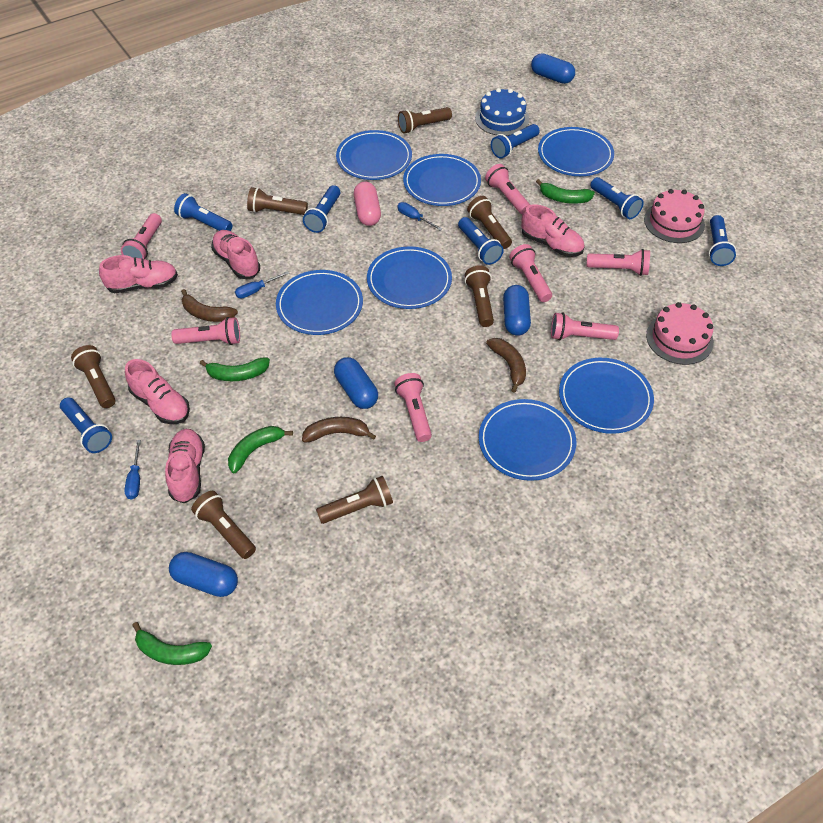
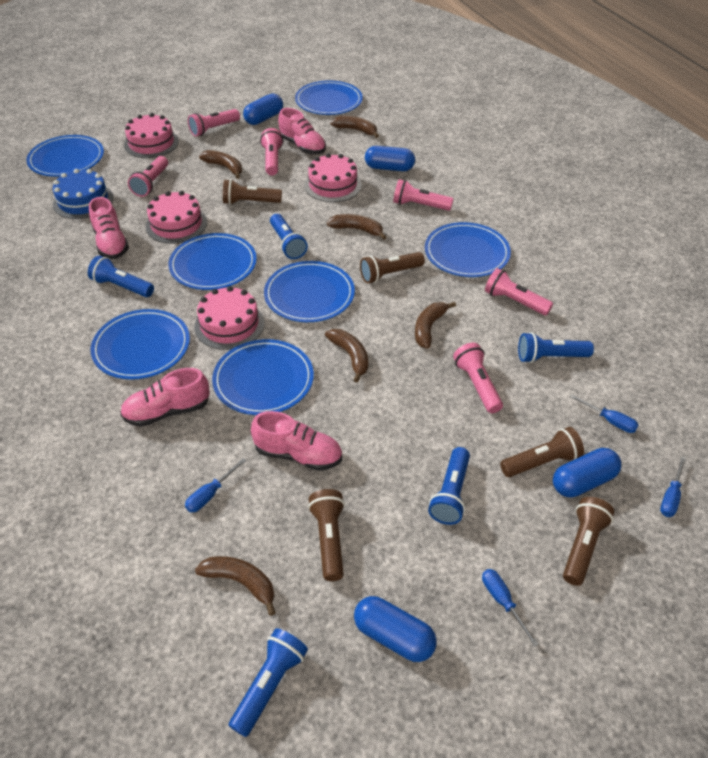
blue flashlight: [60,397,112,453] [174,193,232,231] [303,185,340,233] [458,217,504,265] [491,124,539,159] [590,177,644,219] [709,215,736,266] = 7 -> [88,255,154,297] [229,628,308,737] [270,214,308,259] [428,447,470,525] [518,332,594,363] = 5
blue screwdriver: [124,440,141,499] [235,271,289,298] [397,202,442,230] = 3 -> [185,458,246,512] [482,569,539,647] [570,394,639,433] [660,456,686,517] = 4
brown banana: [181,289,238,322] [302,417,376,443] [486,338,526,393] = 3 -> [195,556,276,616] [199,150,242,179] [325,329,368,383] [327,214,386,240] [330,116,379,138] [415,302,456,349] = 6
brown flashlight: [71,345,116,408] [191,491,256,559] [247,187,308,215] [316,476,393,524] [398,107,452,133] [465,265,494,327] [467,196,512,249] = 7 -> [223,179,282,205] [308,489,345,581] [360,252,425,283] [500,427,584,477] [563,497,614,586] = 5
green banana: [132,622,212,665] [199,357,270,381] [228,426,293,473] [536,179,595,204] = 4 -> none = 0
pink cake: [644,189,705,243] [646,302,714,365] = 2 -> [124,113,179,158] [146,191,207,244] [194,286,265,350] [304,153,362,202] = 4
pink capsule: [354,182,381,226] = 1 -> none = 0
pink flashlight: [121,213,162,259] [171,317,240,345] [394,373,432,442] [485,164,530,214] [509,244,552,302] [551,312,619,340] [587,249,650,276] = 7 -> [128,156,168,197] [188,109,240,136] [260,128,283,175] [393,179,453,211] [453,343,503,413] [485,268,553,315] = 6
pink shoe: [99,255,178,293] [125,359,190,424] [165,429,205,503] [211,230,260,279] [521,204,584,257] = 5 -> [89,197,129,259] [120,368,209,427] [251,411,342,471] [278,108,326,154] = 4

